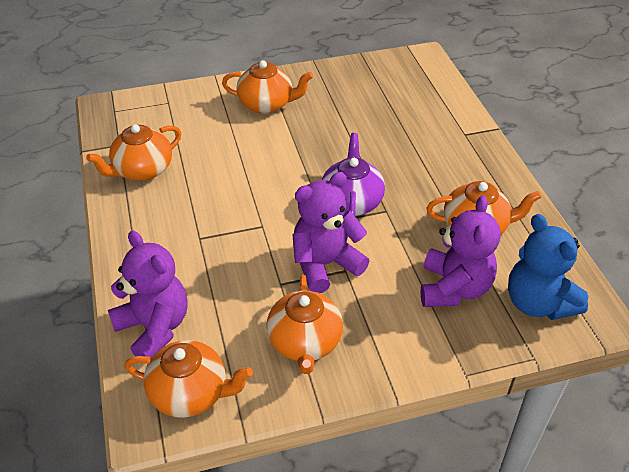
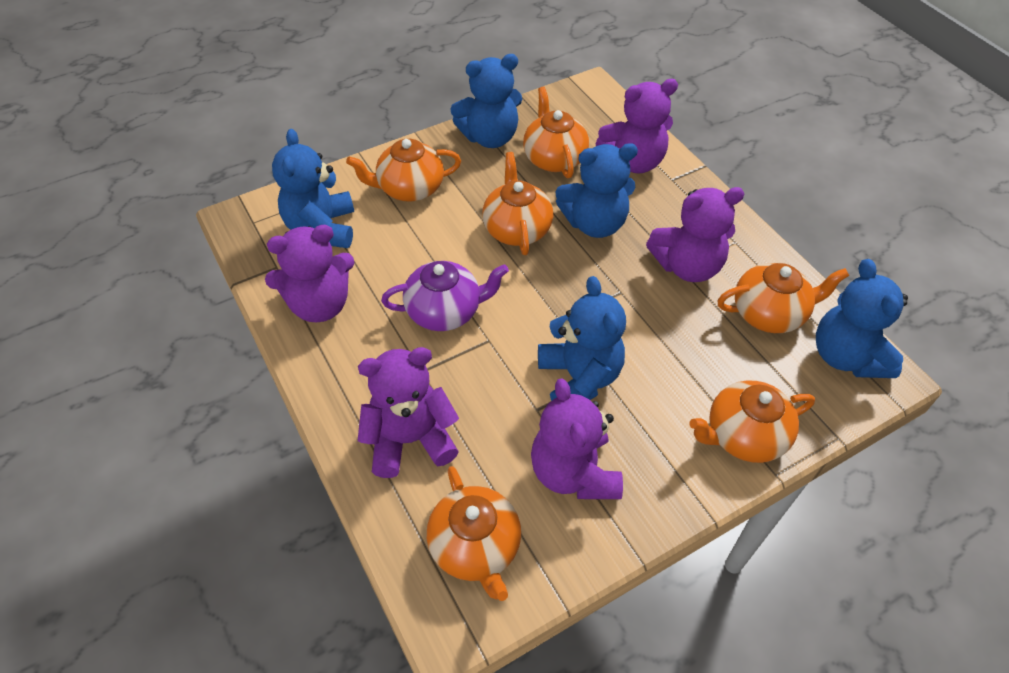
blue teddy bear: [508,214,589,320] = 1 -> [272,129,354,248] [450,54,522,148] [538,276,626,401] [556,143,638,238] [816,259,908,378] = 5
orange teapot: [86,124,181,181] [124,340,253,418] [222,60,313,114] [266,275,343,374] [426,181,541,234] = 5 -> [346,139,461,202] [427,466,521,601] [482,152,553,255] [523,87,589,178] [689,381,815,463] [717,263,849,333] = 6
purple teddy bear: [108,230,188,359] [292,172,369,293] [421,195,501,307] = 3 -> [265,225,355,322] [358,347,459,478] [531,378,623,499] [595,79,678,173] [646,187,745,282] = 5

